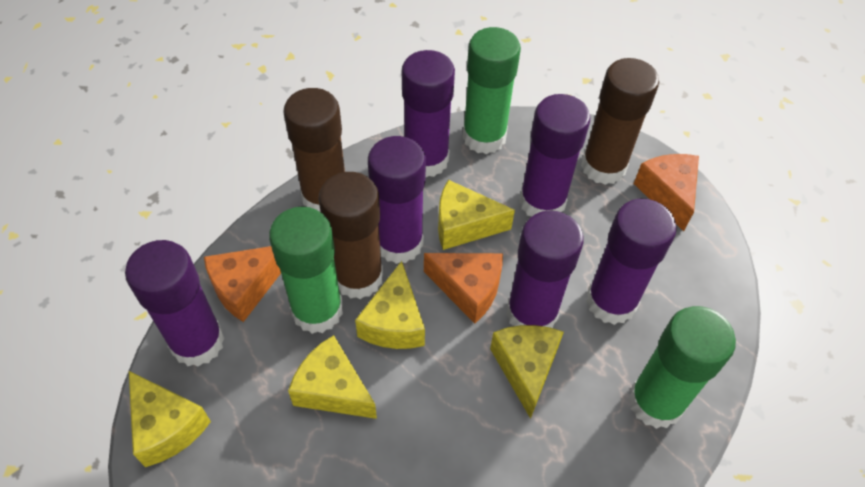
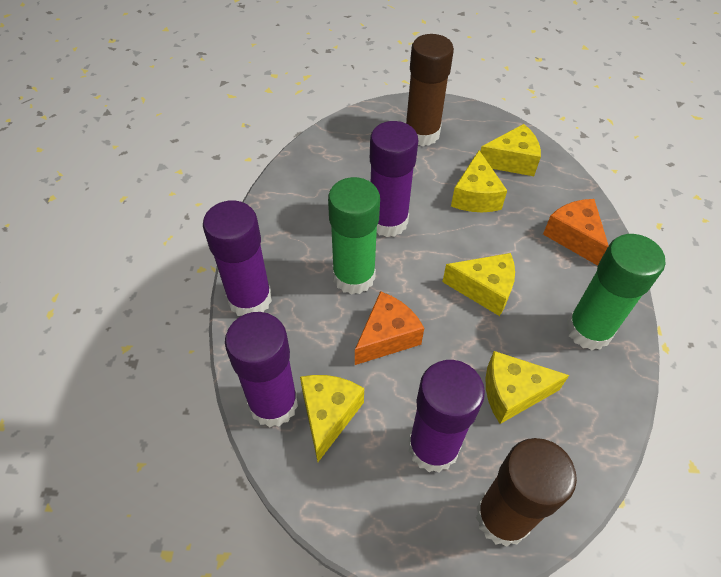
brown glue stick: [283,88,345,212] [318,172,383,299] [581,58,659,185] = 3 -> [406,34,454,146] [476,438,577,547] = 2
green glue stick: [269,206,343,334] [462,27,521,154] [628,306,736,429] = 3 -> [328,177,380,295] [566,234,665,350] = 2
orange cheese: [204,246,281,322] [424,253,503,324] [634,154,699,231] = 3 -> [355,291,424,365] [543,199,609,266] = 2
purple glue stick: [125,240,225,367] [368,136,426,264] [402,50,455,177] [506,210,584,328] [519,94,590,216] [586,199,677,325] = 6 -> [203,200,272,316] [225,312,298,428] [370,121,418,237] [408,360,485,473] = 4

